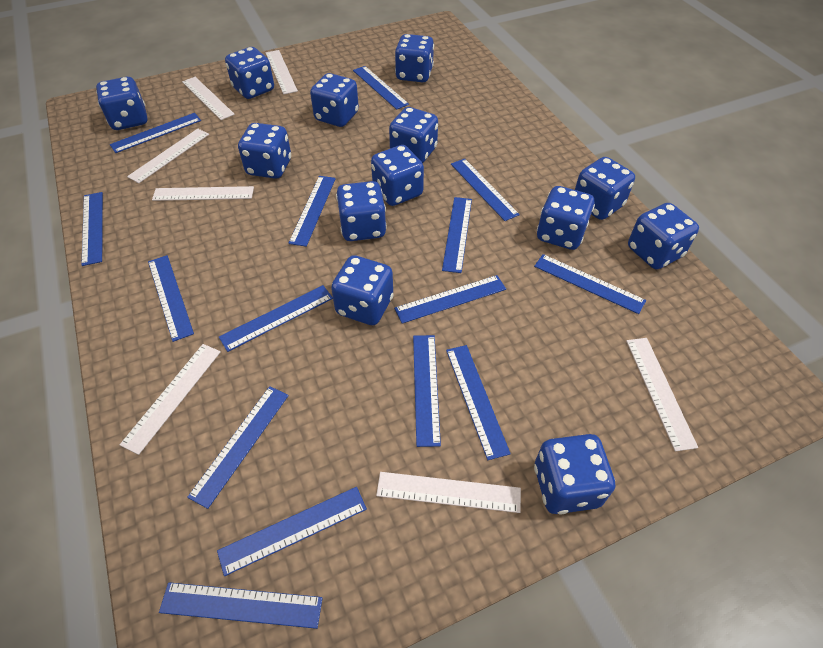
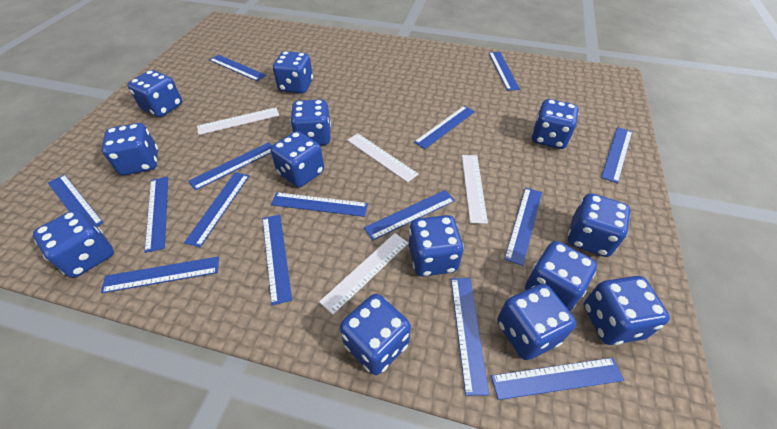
white ruler: [120,344,221,455] [127,129,209,183] [152,186,254,201] [182,77,235,120] [266,50,298,94] [376,472,521,513] [626,338,698,451] = 7 -> [197,107,279,135] [319,233,408,315] [347,133,418,183] [462,155,488,224] = 4

